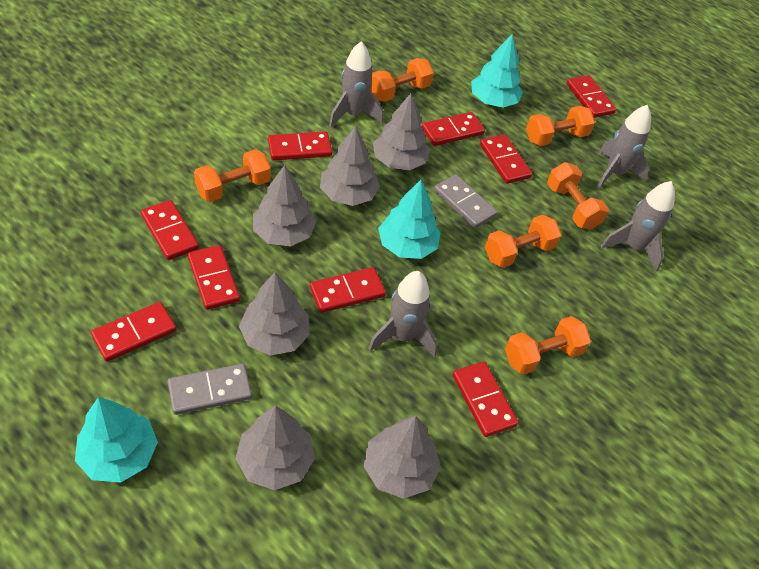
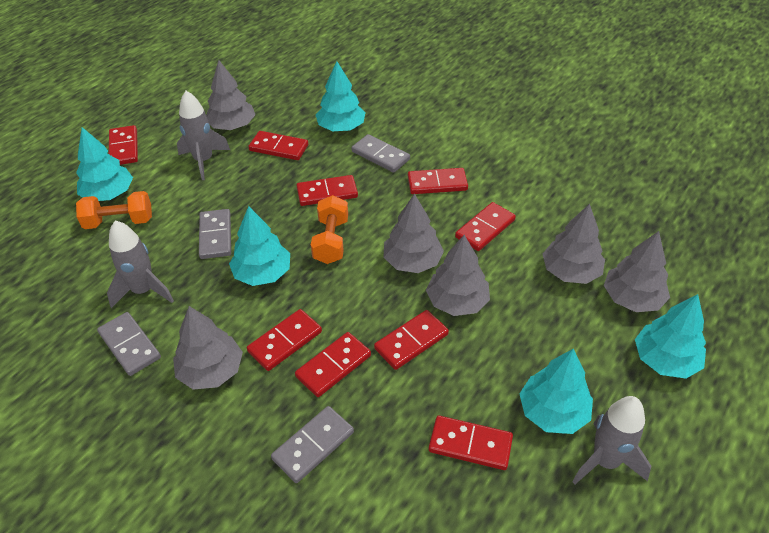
grey domino: [168,364,252,415] [434,174,498,228] = 2 -> [97,312,161,376] [199,209,231,259] [271,406,354,483] [351,134,410,173] = 4
grey rocket: [329,42,383,127] [368,271,437,357] [597,105,651,189] [601,181,675,272] = 4 -> [107,220,174,308] [177,91,230,180] [572,396,652,484] = 3
orange dumbbell: [194,150,271,202] [371,58,434,102] [485,215,562,268] [505,316,591,375] [526,106,595,146] [547,162,609,230] = 6 -> [76,191,152,229] [311,195,348,264] = 2
turquoise tree: [75,397,158,483] [378,180,441,259] [471,33,523,108] = 3 -> [76,127,133,201] [229,206,290,286] [316,61,366,131] [519,348,593,434] [635,294,706,379] = 5

